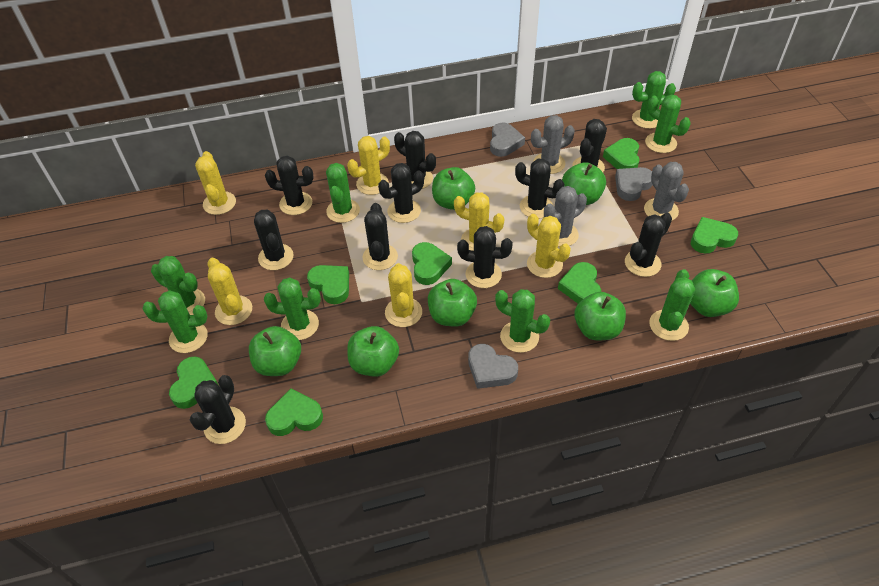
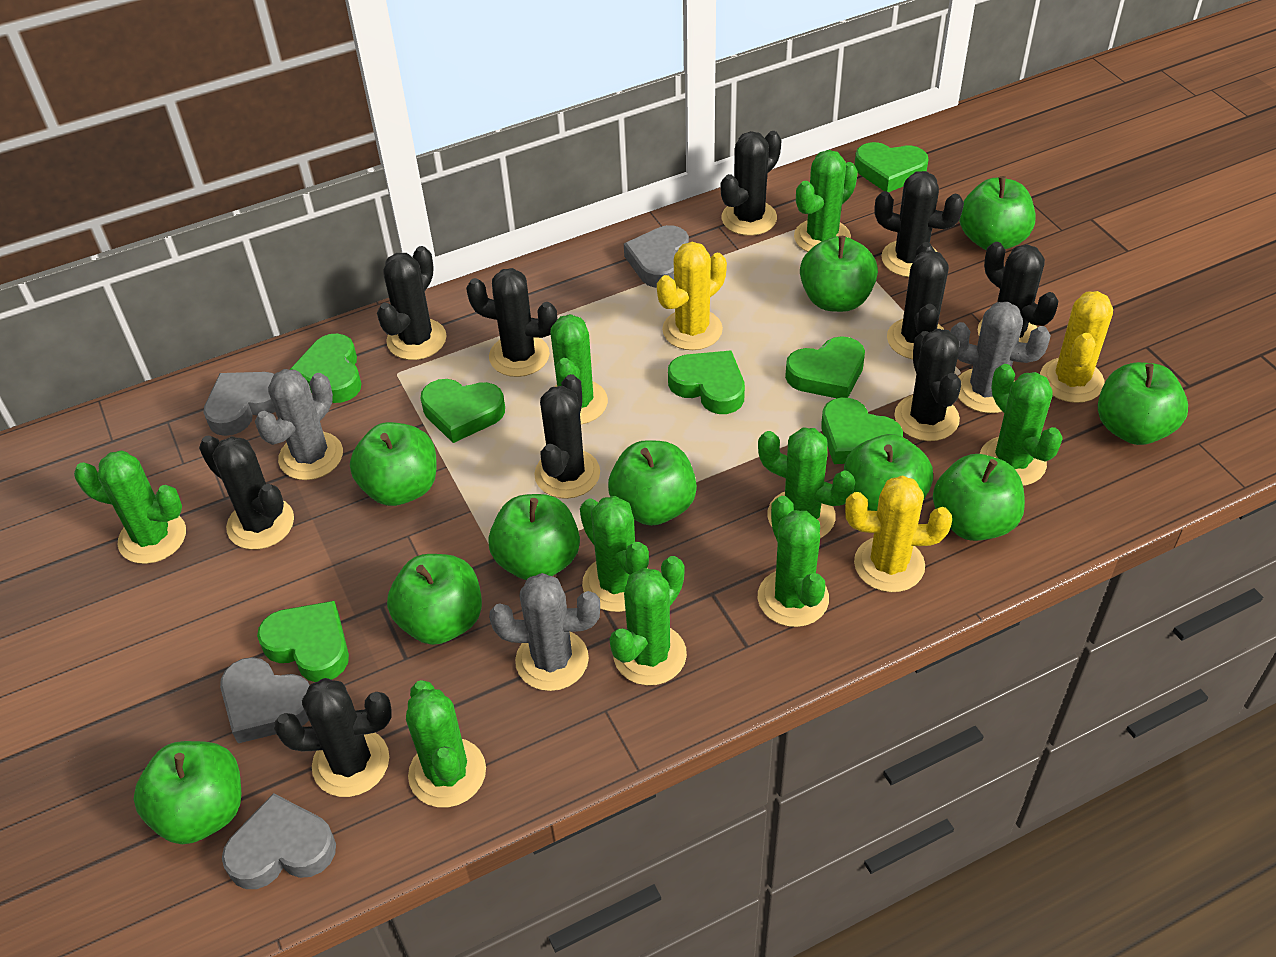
green apple: [249,326,301,376] [347,326,399,377] [428,279,477,327] [432,167,475,210] [562,162,606,205] [575,292,626,340] [690,269,739,317] = 7 -> [133,741,241,844] [350,422,437,506] [387,554,482,645] [488,494,580,580] [608,440,697,526] [800,236,878,312] [844,434,933,511] [933,454,1025,541] [959,176,1035,250] [1098,362,1188,445] = 10
green cactus: [143,290,208,353] [151,256,205,315] [264,278,321,340] [326,163,360,223] [495,289,550,353] [632,71,676,129] [645,95,691,153] [649,269,695,341] = 8 -> [74,451,186,564] [406,680,486,808] [550,314,608,425] [580,496,649,612] [610,556,687,686] [758,428,855,538] [758,496,829,627] [794,150,858,252] [980,364,1063,486] = 9
grey heart: [468,344,518,389] [490,123,525,157] [615,167,653,201] = 3 -> [203,372,275,436] [220,657,309,743] [222,793,336,889] [624,225,689,288] = 4
yellow cactus: [195,151,236,215] [208,258,252,325] [347,136,390,195] [385,263,422,327] [454,192,504,251] [527,214,571,278] = 6 -> [657,242,727,350] [845,475,952,592] [1040,291,1113,403] = 3

